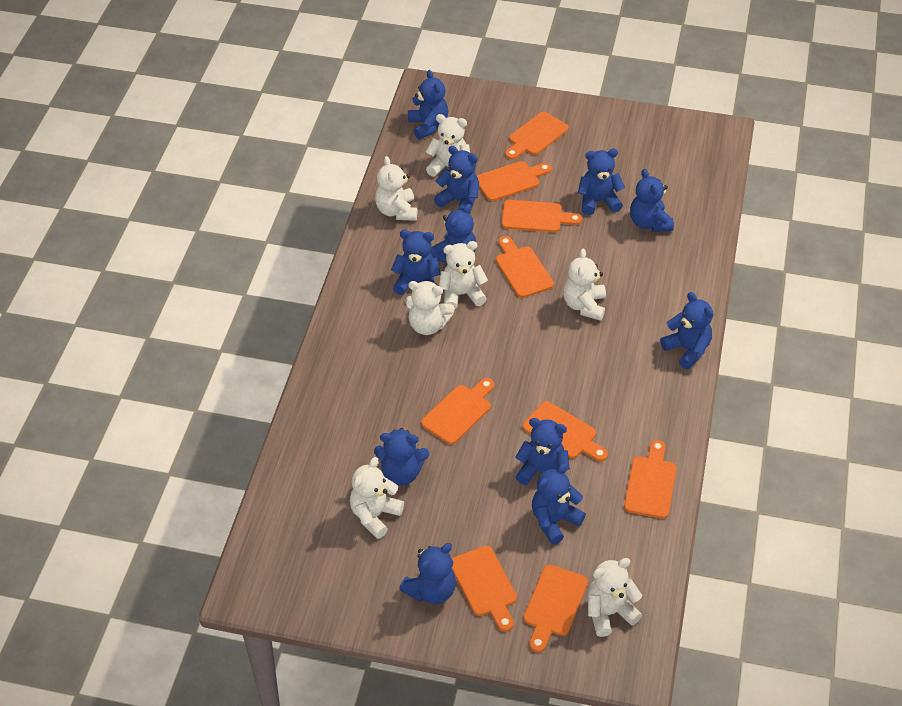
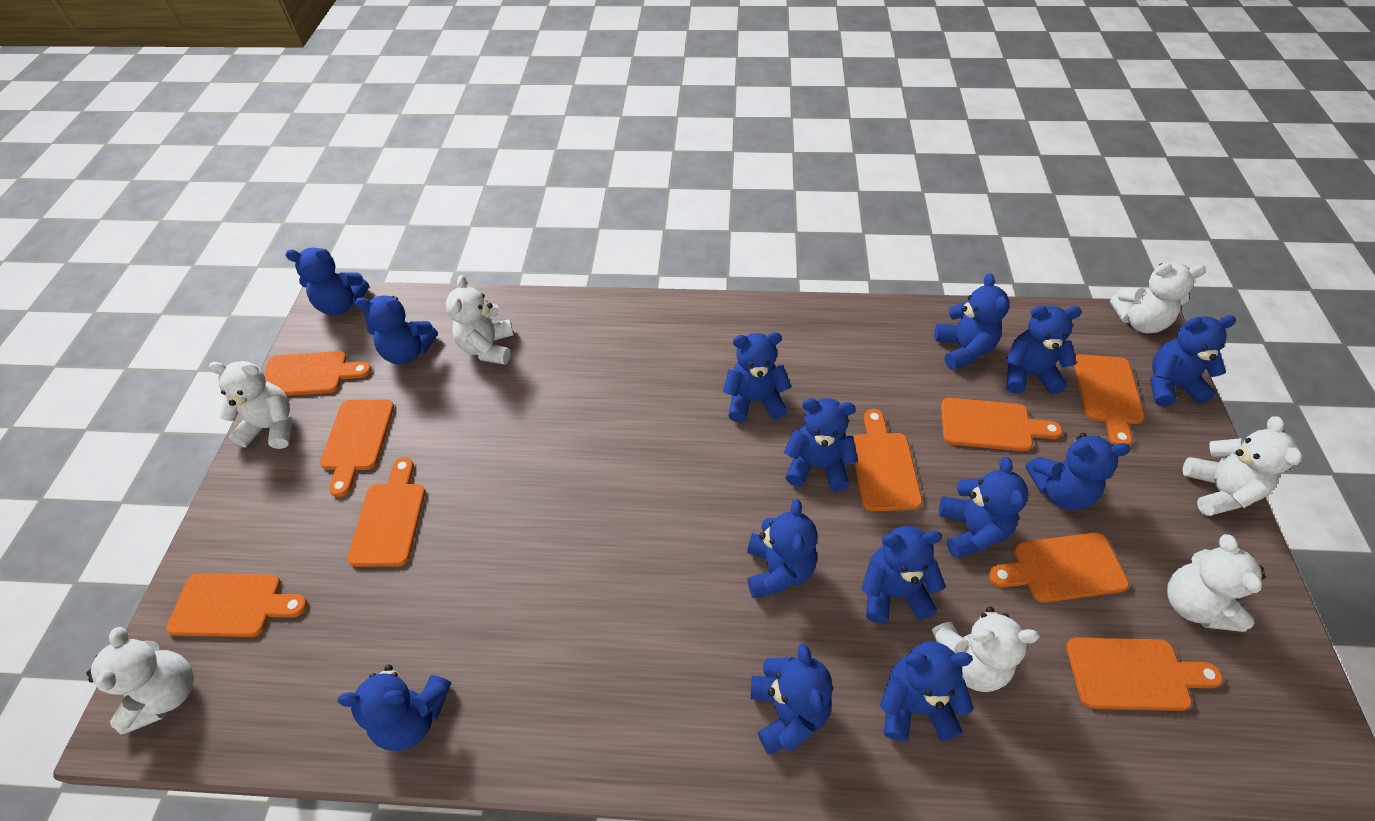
blue teddy bear: [374,428,429,486] [391,230,440,295] [399,543,456,604] [408,70,448,139] [430,204,476,263] [434,146,479,214] [515,418,570,485] [532,463,586,544] [578,149,625,215] [630,169,674,232] [660,292,713,369] = 11 -> [286,248,369,315] [337,665,451,751] [355,296,438,365] [723,332,792,422] [747,499,817,598] [750,644,833,755] [784,398,858,491] [861,526,945,623] [880,641,973,741] [934,273,1010,370] [939,457,1029,558] [1005,306,1082,395] [1025,433,1131,510] [1150,315,1236,407] = 14

